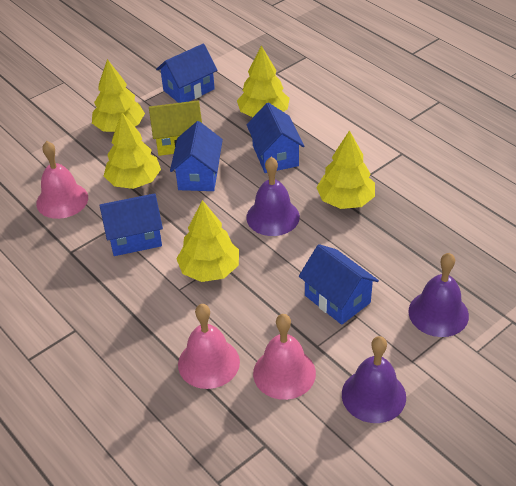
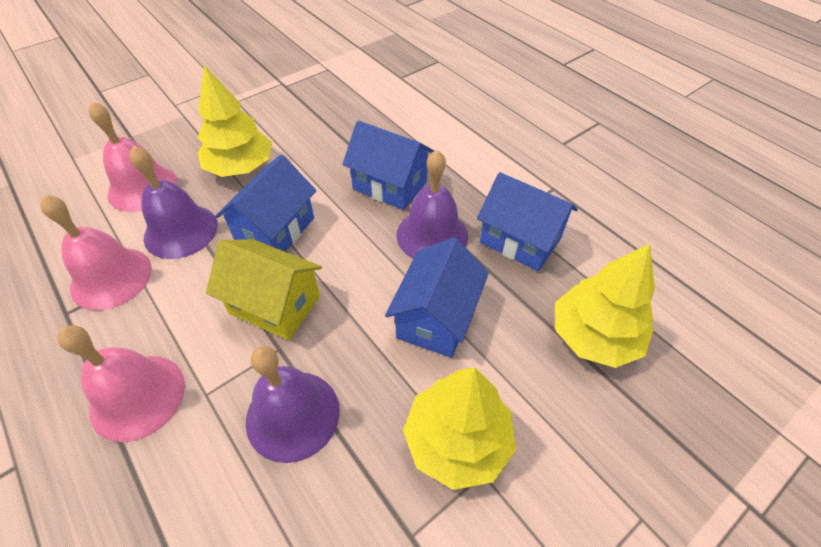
blue house: [99,193,163,256] [156,44,217,103] [170,121,223,191] [247,103,304,173] [299,244,379,325] = 5 -> [215,154,316,252] [342,121,434,210] [385,237,489,358] [477,172,578,272] = 4
yellow tree: [92,59,145,132] [104,113,161,189] [176,200,239,282] [237,46,290,117] [316,130,375,209] = 5 -> [197,65,272,177] [403,367,516,490] [555,244,655,368] = 3

